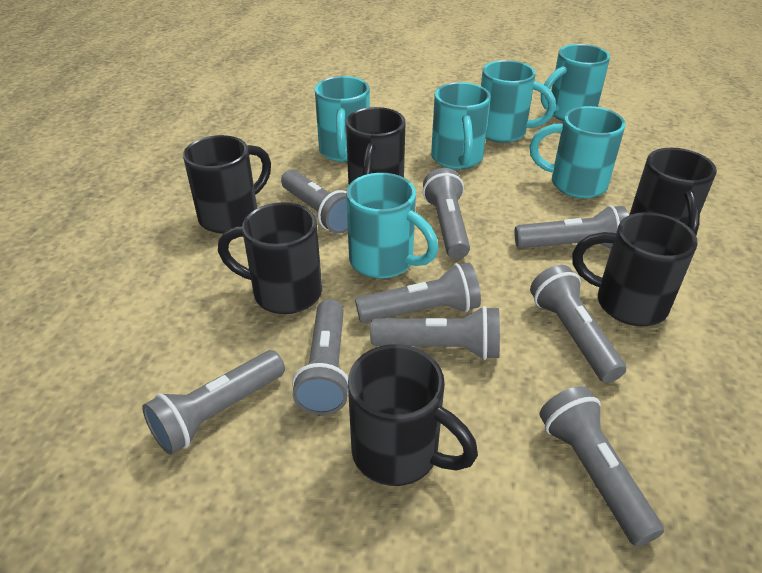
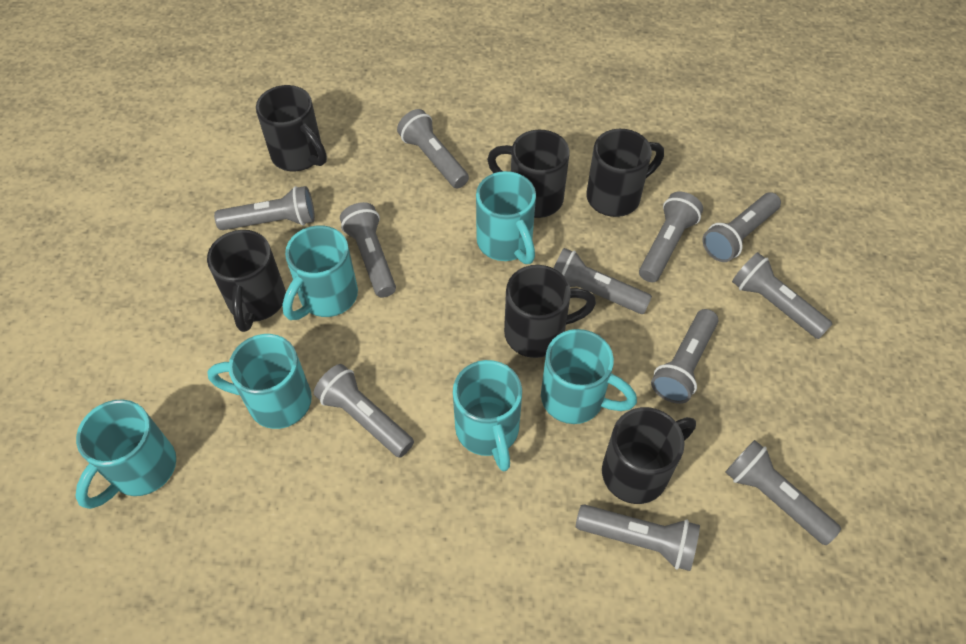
grey flashlight: [142,350,285,455] [281,170,348,234] [292,299,348,415] [355,263,481,323] [370,306,500,360] [423,168,470,259] [514,205,629,249] [530,265,626,383] [539,386,664,547] = 9 -> [214,186,315,230] [314,364,414,458] [340,202,396,297] [397,109,469,189] [554,248,652,314] [576,504,700,571] [639,192,703,282] [651,309,718,404] [703,192,781,262] [725,440,841,545] [732,252,832,339] = 11

